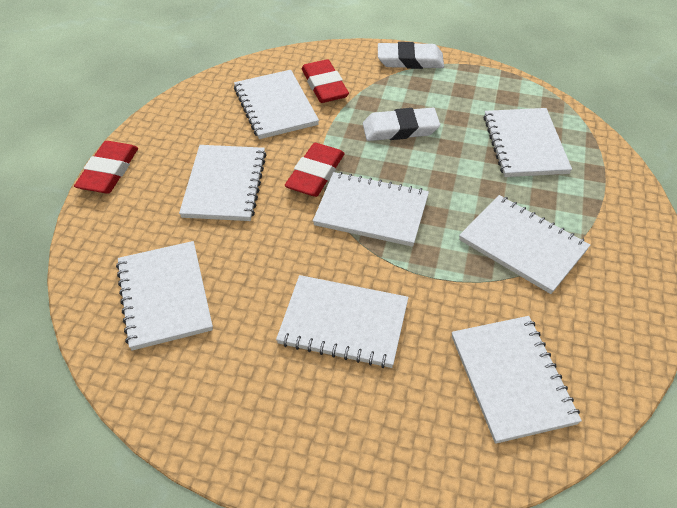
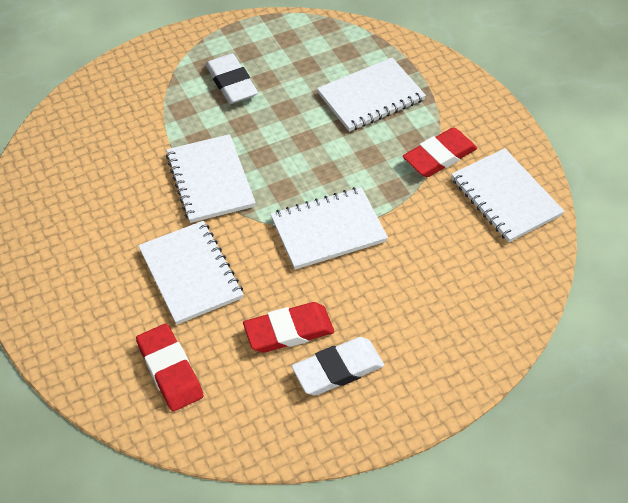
white notebook: [116,241,213,351] [179,145,267,221] [234,70,319,139] [276,275,409,368] [313,172,429,247] [452,316,582,444] [459,195,590,294] [483,108,572,177] = 8 -> [138,221,244,325] [166,134,256,223] [270,187,388,270] [317,57,426,132] [451,148,565,243] = 5

